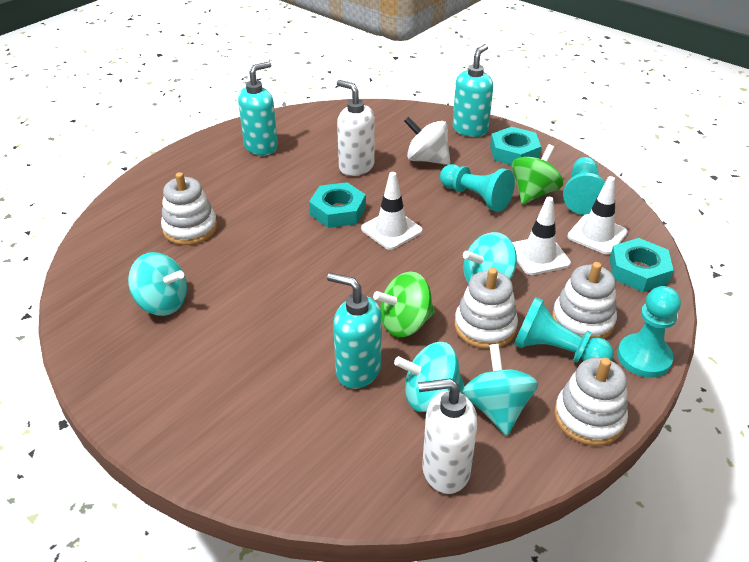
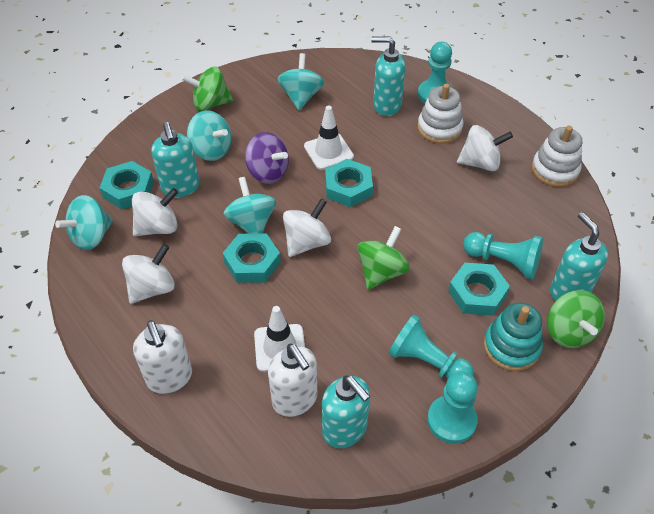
green spinning top: [373,272,435,337] [512,144,563,204] = 2 -> [182,67,233,111] [358,226,410,289] [547,290,605,348] = 3
purple spinning top: none = 0 -> [245,132,289,184] = 1
turquoise nut: [309,182,366,228] [490,126,541,165] [610,238,674,292] = 3 -> [100,161,154,209] [223,234,281,283] [325,159,373,207] [448,263,510,316] = 4
turquoise soap dispenser: [238,61,278,155] [327,273,382,389] [453,44,493,137] = 3 -> [151,122,199,198] [322,375,370,448] [371,36,405,116] [550,212,608,301] = 4
turquoise stacking toy: none = 0 -> [484,303,543,371] = 1
white spinning top: [404,117,450,165] = 1 -> [122,244,175,304] [132,188,178,236] [283,199,331,257] [457,125,513,171] = 4
white stacking toy: [161,172,217,245] [454,268,518,349] [552,262,617,339] [554,358,628,446] = 4 -> [417,84,464,143] [532,126,582,187] = 2
white traffic cone: [361,172,422,250] [512,197,571,275] [567,176,628,255] = 3 -> [254,306,305,372] [304,106,354,170] = 2

